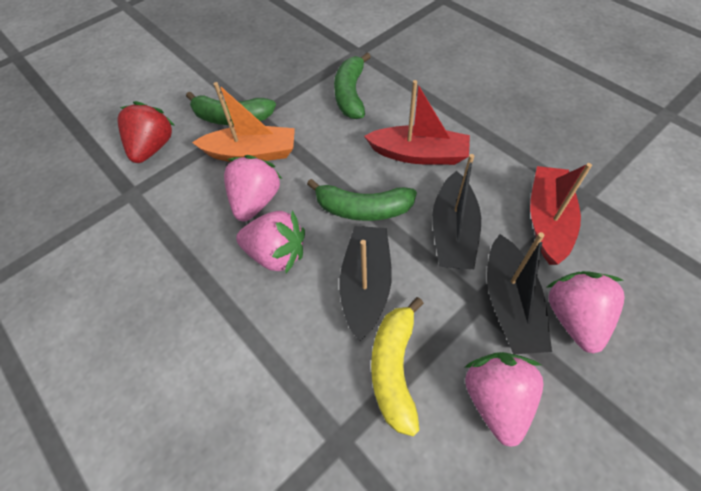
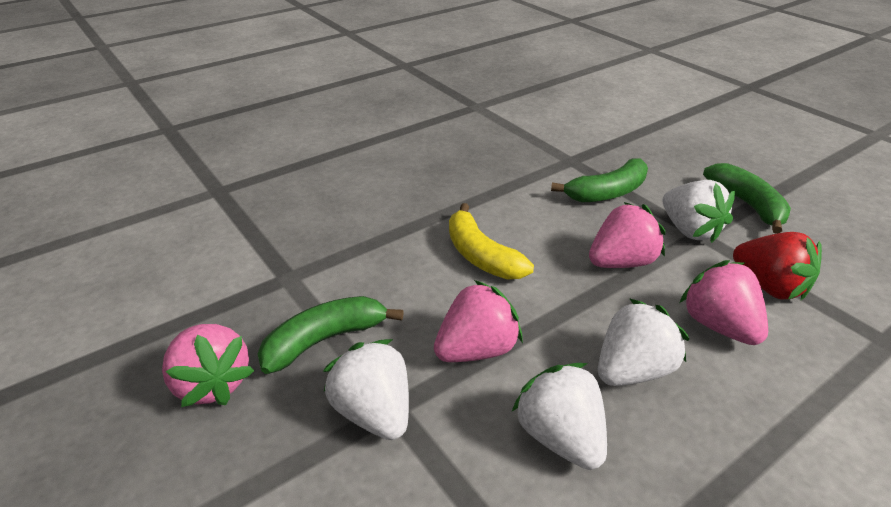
black boat: [339,226,392,342] [432,154,481,269] [487,232,552,354] = 3 -> none = 0
orange boat: [192,82,295,162] = 1 -> none = 0
red boat: [364,80,470,165] [530,163,592,265] = 2 -> none = 0
white strawberry: none = 0 -> [323,339,409,440] [512,363,607,470] [598,298,689,386] [663,180,735,243] = 4

